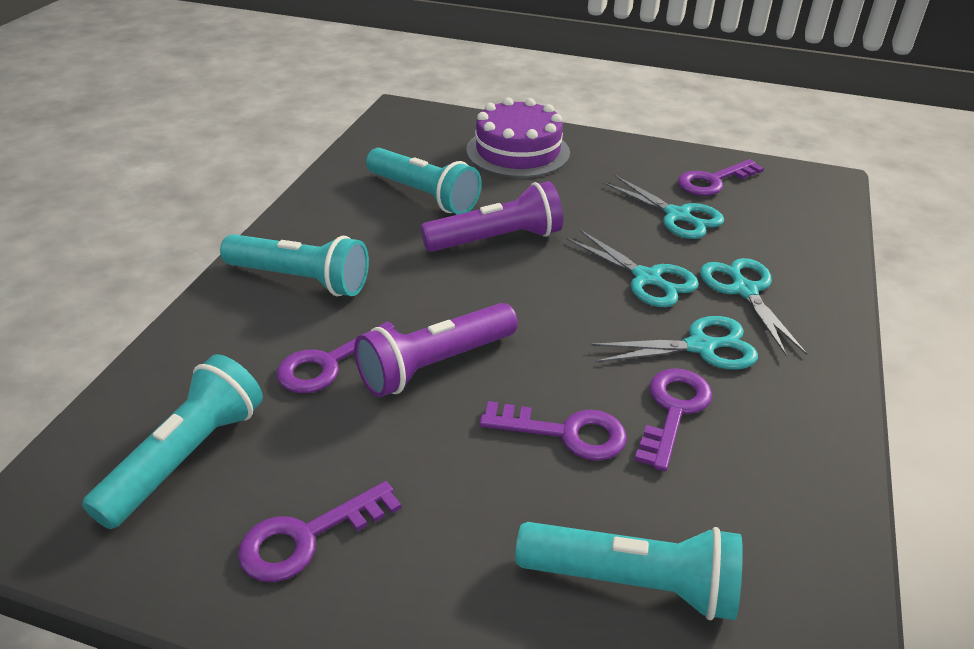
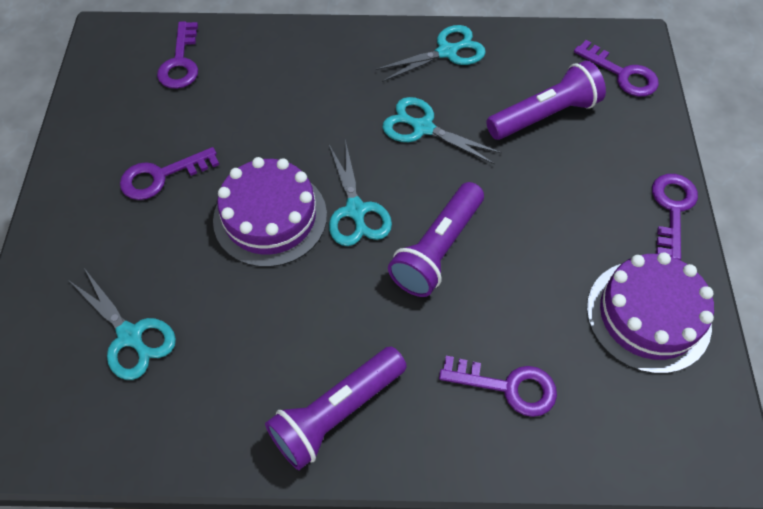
purple cake: [466,97,570,178] = 1 -> [213,157,327,267] [587,252,714,374] = 2
purple flashlight: [354,303,518,397] [420,181,563,252] = 2 -> [265,346,407,470] [388,182,484,297] [486,61,606,140] = 3
turquoise flashlight: [82,354,263,529] [220,234,369,296] [366,148,482,214] [515,522,743,620] = 4 -> none = 0

